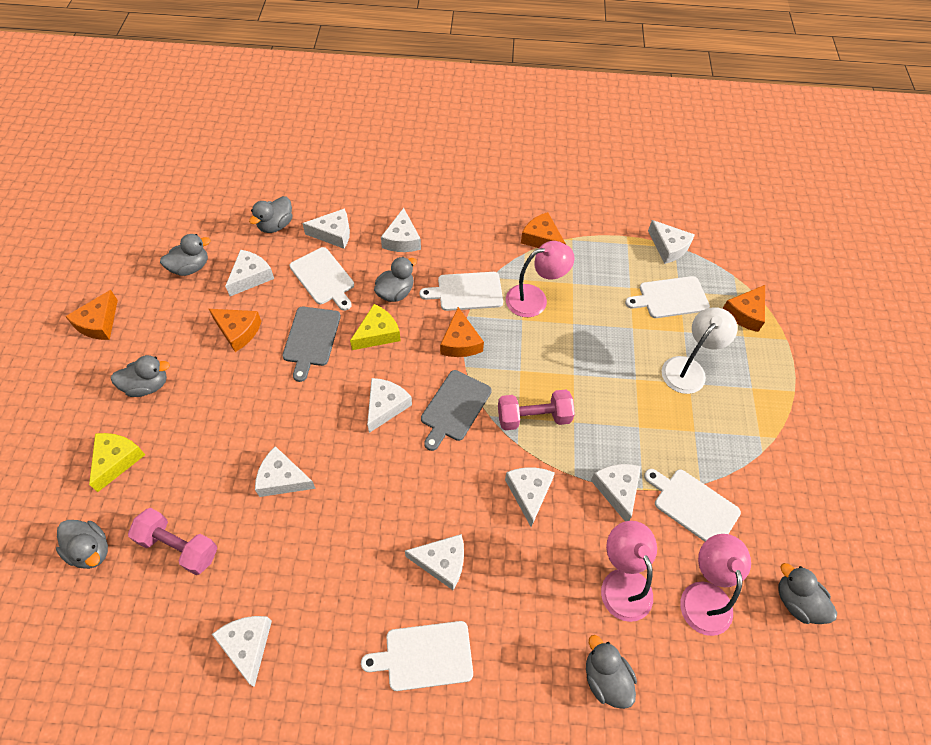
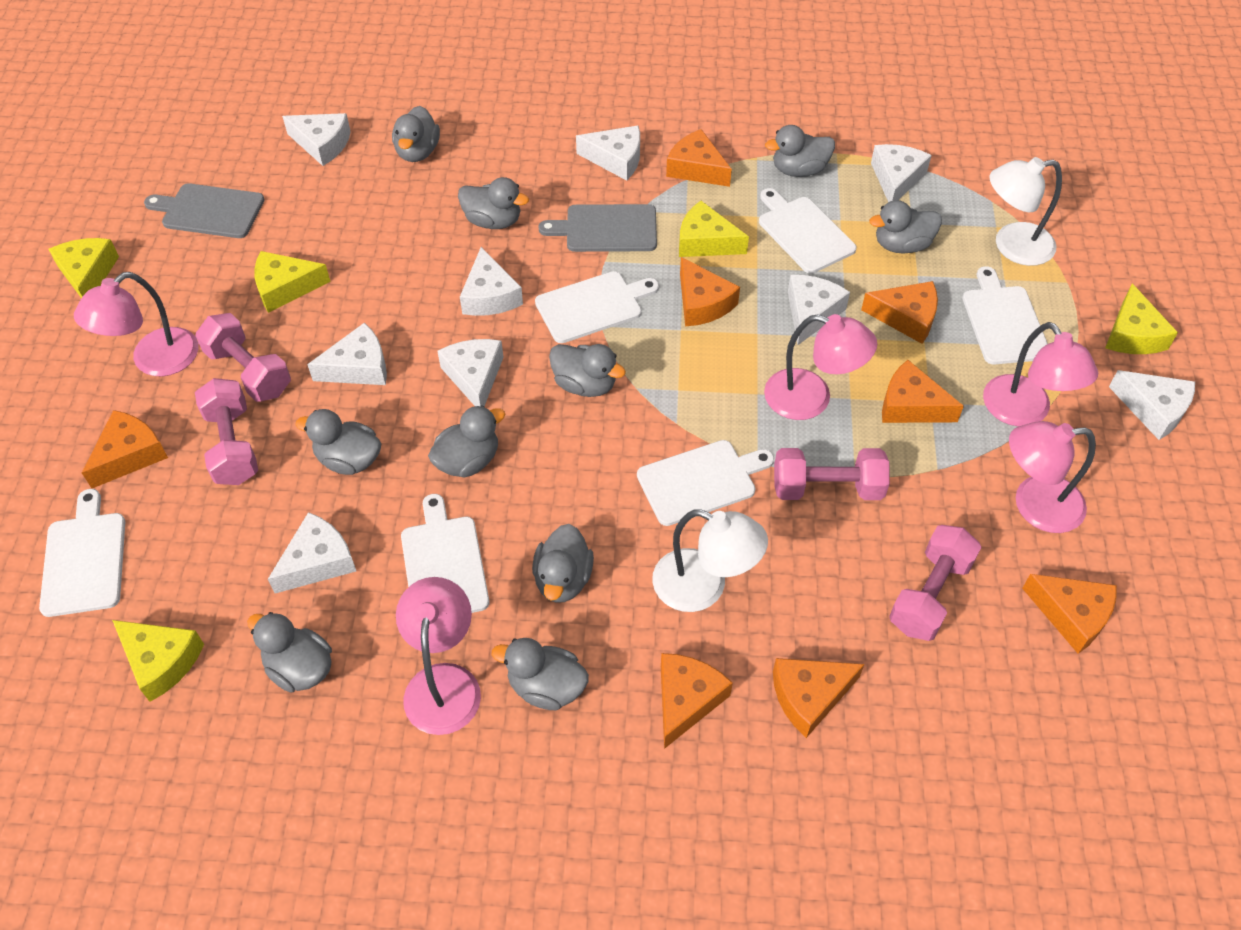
grey duck: [56,520,108,569] [111,355,170,397] [160,234,211,276] [249,196,293,233] [374,257,417,302] [586,635,637,709] [778,563,837,624] = 7 -> [247,612,332,693] [295,409,381,475] [392,106,440,162] [428,405,505,477] [458,177,529,229] [492,638,589,710] [532,524,594,603] [549,344,626,397] [765,125,835,177] [869,200,942,254] = 10
orange cheese: [65,290,118,340] [209,309,262,352] [440,307,484,357] [521,212,566,248] [722,285,765,332] = 5 -> [82,410,168,488] [661,653,733,749] [666,129,732,187] [680,257,740,327] [773,658,864,738] [861,281,938,344] [882,360,964,423] [1022,574,1117,654] = 8
pink dumbbell: [128,508,218,575] [498,389,575,430] = 2 -> [195,313,291,402] [195,378,258,485] [774,448,890,500] [889,525,981,641] = 4
pink lamp: [506,241,575,317] [601,521,657,622] [680,534,751,636] = 3 -> [74,272,198,376] [396,577,481,735] [764,314,877,420] [983,322,1098,427] [1009,421,1096,533] = 5
white cheese: [212,616,272,687] [225,250,274,296] [255,446,316,497] [302,208,350,249] [367,378,412,433] [381,208,421,252] [405,534,464,590] [505,467,555,527] [591,464,641,521] [648,220,695,264] = 10 -> [268,512,356,593] [282,113,351,166] [307,323,387,385] [437,339,504,406] [460,247,523,316] [576,125,640,181] [788,275,850,345] [871,144,932,202] [1109,370,1195,440] = 9
white cutting board: [290,247,354,311] [361,621,473,691] [419,272,503,311] [625,276,710,318] [644,469,741,542] = 5 -> [39,489,125,617] [401,494,490,613] [535,271,659,343] [637,440,774,526] [759,188,857,273] [962,266,1048,365] = 6
white lamp: [662,307,738,394] = 1 -> [652,509,768,612] [989,157,1062,266] = 2
yellow cheese: [89,433,145,492] [350,304,401,350] = 2 -> [48,238,119,298] [112,620,204,702] [254,251,331,313] [679,201,749,257] [1105,283,1178,354] = 5

